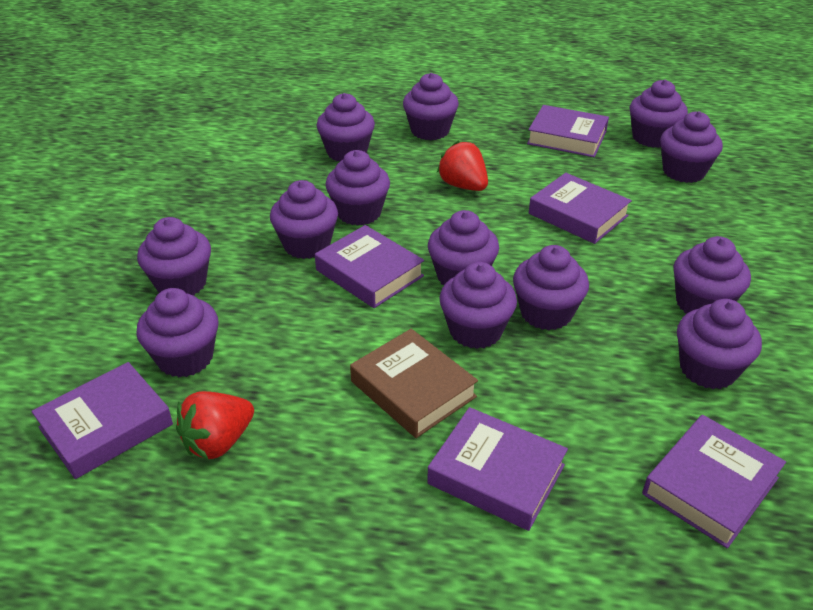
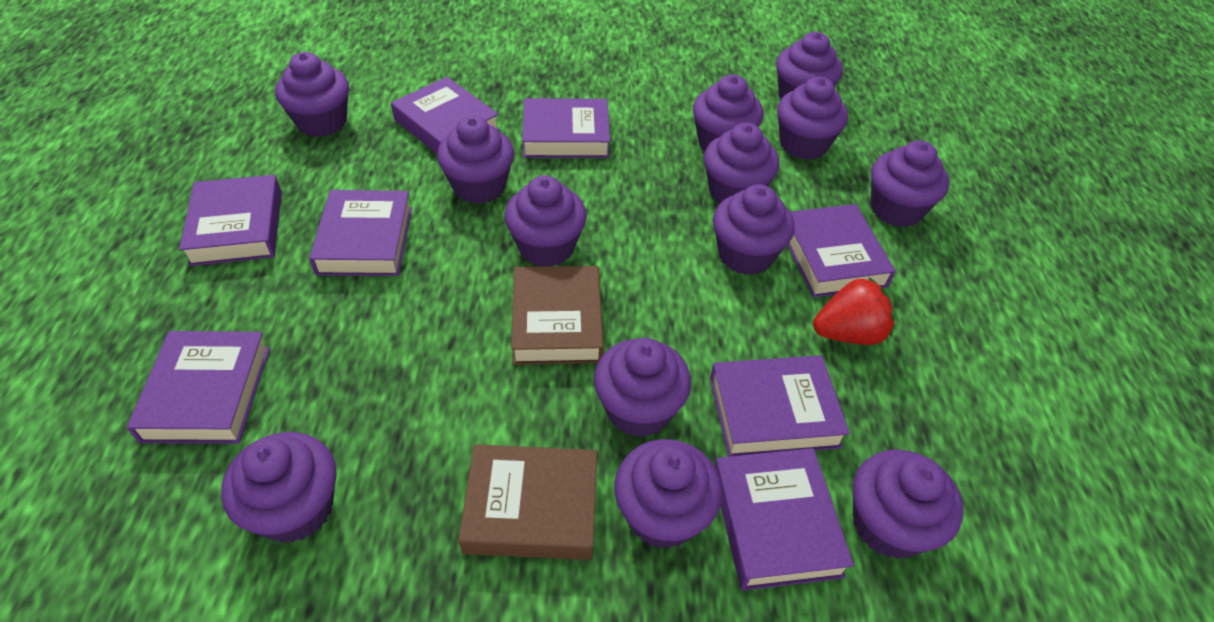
brown book: [350,329,478,438] = 1 -> [459,444,597,560] [511,266,604,365] = 2
purple book: [32,362,173,479] [315,225,424,308] [427,407,568,531] [527,105,609,157] [529,173,632,244] [642,415,786,548] = 6 -> [127,331,270,444] [179,175,282,266] [309,190,412,276] [391,77,500,154] [522,98,610,158] [710,355,850,457] [714,448,854,591] [788,204,896,298] = 8
red strawberry: [176,391,254,459] [437,140,488,191] = 2 -> [813,277,895,345] = 1

